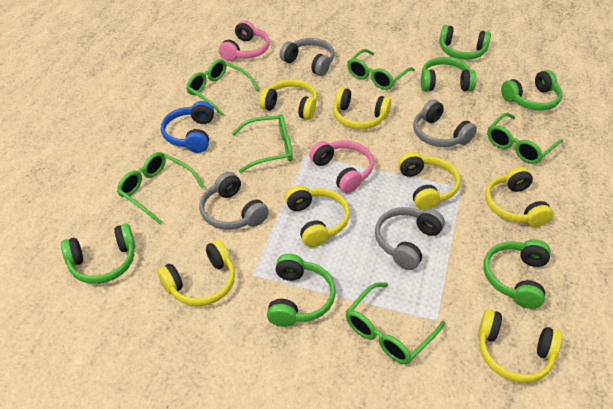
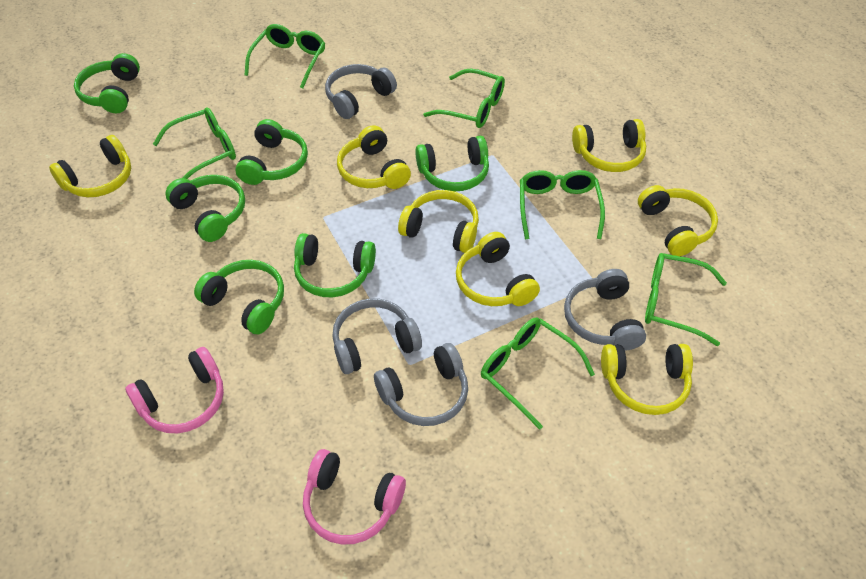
blue headphones: [161,101,214,153] = 1 -> none = 0

